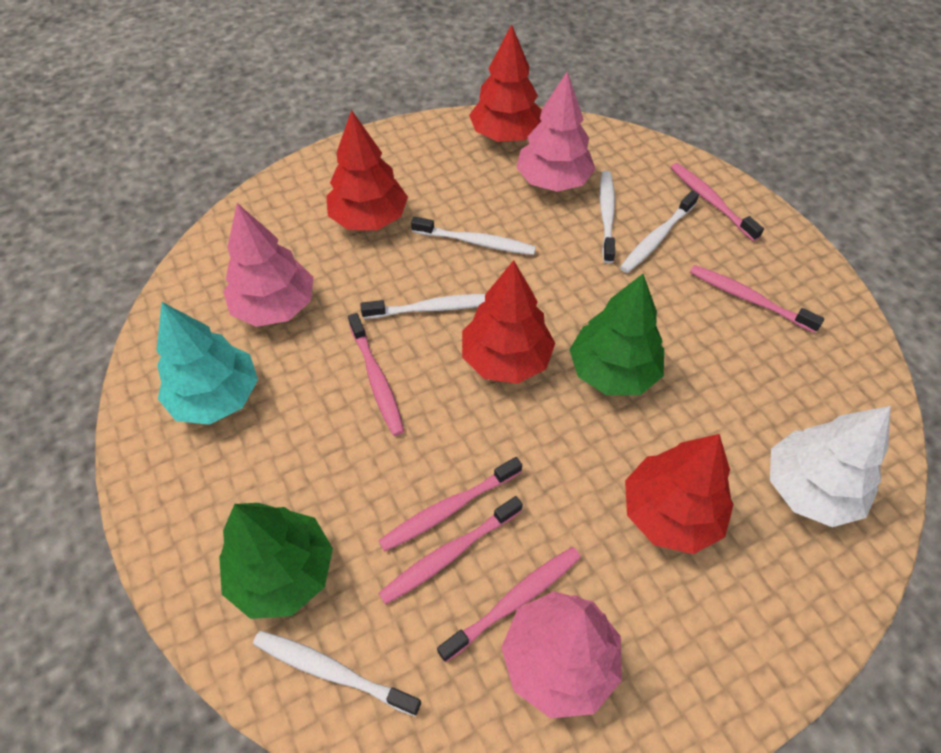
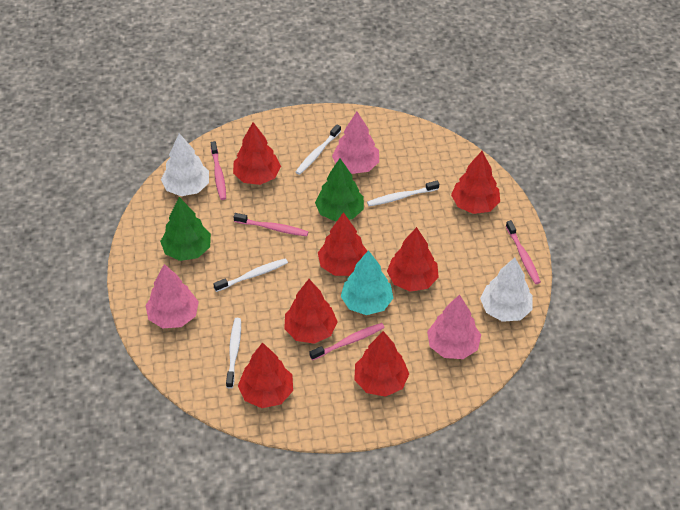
pink toothbrush: [348,313,404,436] [378,457,522,552] [378,496,523,605] [437,547,581,662] [671,163,764,241] [690,265,824,333] = 6 -> [211,141,226,200] [233,213,309,236] [310,323,385,360] [506,220,541,284] = 4
red tree: [326,110,408,230] [462,260,555,384] [469,24,542,142] [625,434,734,554] = 4 -> [233,122,281,185] [238,342,293,408] [284,279,338,344] [318,212,367,276] [354,331,409,397] [387,227,439,292] [451,151,500,214] = 7
white toothbrush: [253,631,421,716] [360,294,485,319] [411,217,536,255] [600,171,615,263] [620,191,699,273] = 5 -> [213,258,288,292] [226,318,241,389] [296,125,341,175] [367,181,439,206] = 4
white tree: [770,406,891,527] = 1 -> [161,133,209,196] [480,257,533,322] = 2

